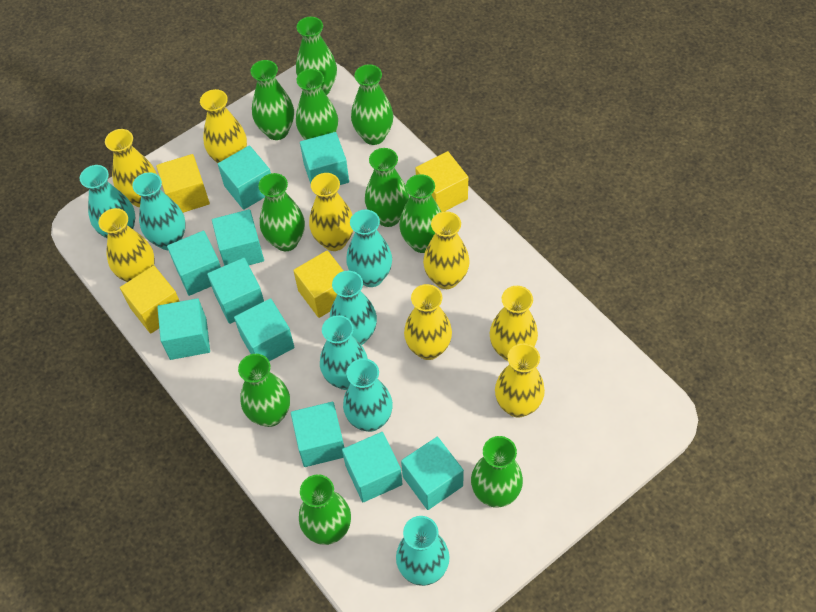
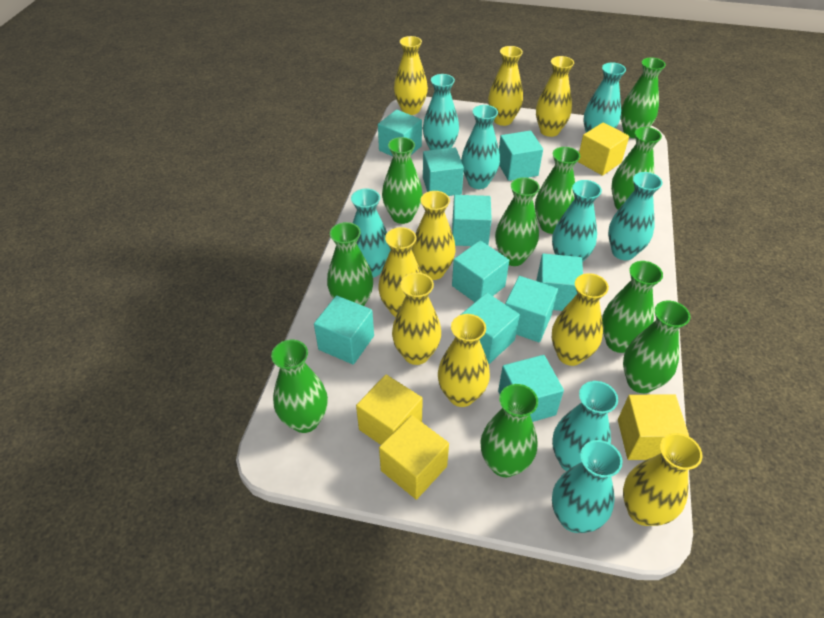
turquoise vase: [80,165,136,238] [133,172,186,250] [320,315,368,390] [330,271,377,345] [343,359,393,432] [346,210,392,287] [396,516,450,586] = 7 -> [351,189,391,277] [423,74,459,150] [461,105,500,189] [552,180,602,262] [552,381,618,471] [552,440,623,533] [584,62,626,133] [608,172,663,260] = 8
yellow vase: [99,208,155,282] [105,129,157,207] [200,89,247,163] [309,173,353,251] [404,284,452,360] [423,211,470,289] [490,286,538,361] [495,343,545,418] = 8 -> [378,227,422,317] [392,273,441,365] [394,36,428,115] [412,191,456,280] [438,314,490,407] [488,46,523,126] [536,56,574,137] [552,273,609,366] [623,433,703,526] = 9

